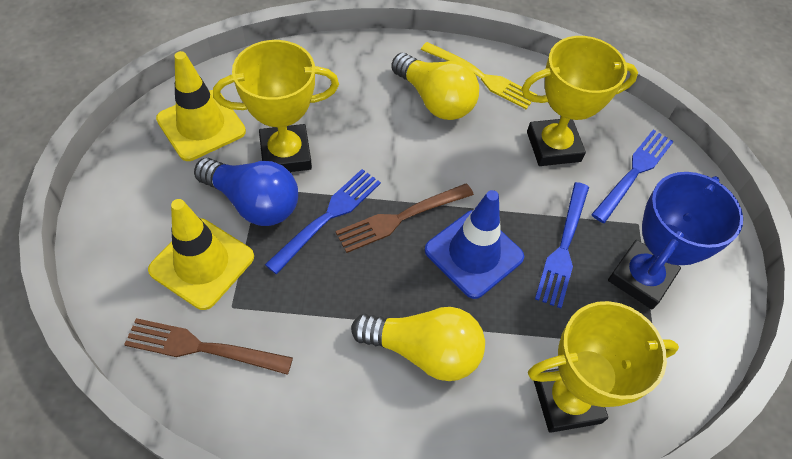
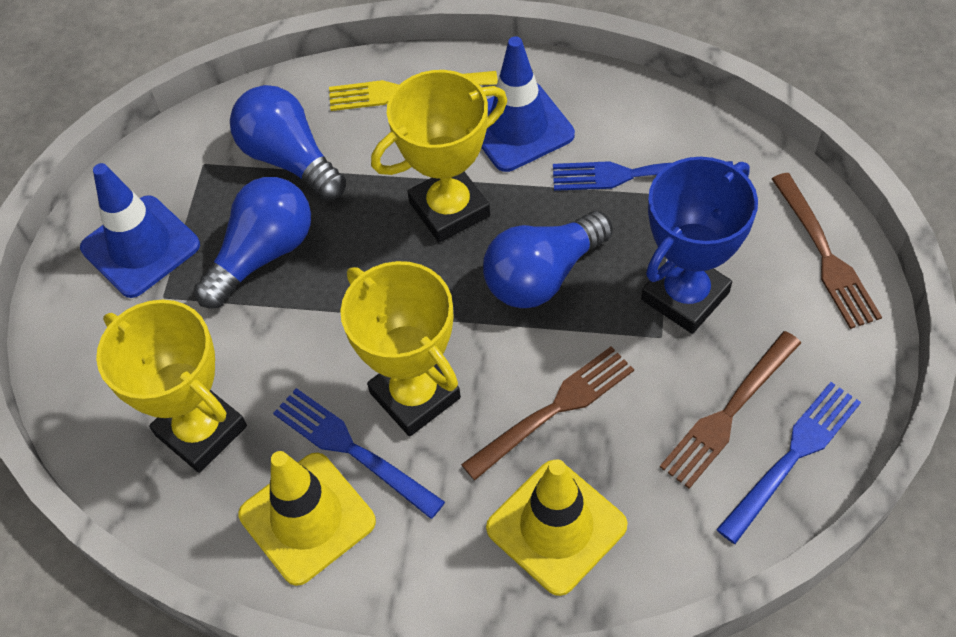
blue light bulb: [194,158,298,226] = 1 -> [194,177,311,308] [230,85,346,201] [483,211,613,308] = 3
blue traffic cone: [425,190,524,299] = 1 -> [80,163,200,298] [481,36,575,172] = 2
brown fork: [124,318,293,375] [335,183,474,253] = 2 -> [461,346,634,480] [660,331,801,489] [772,173,882,329] = 3
yellow light bulb: [351,307,485,381] [391,53,479,120] = 2 -> none = 0

